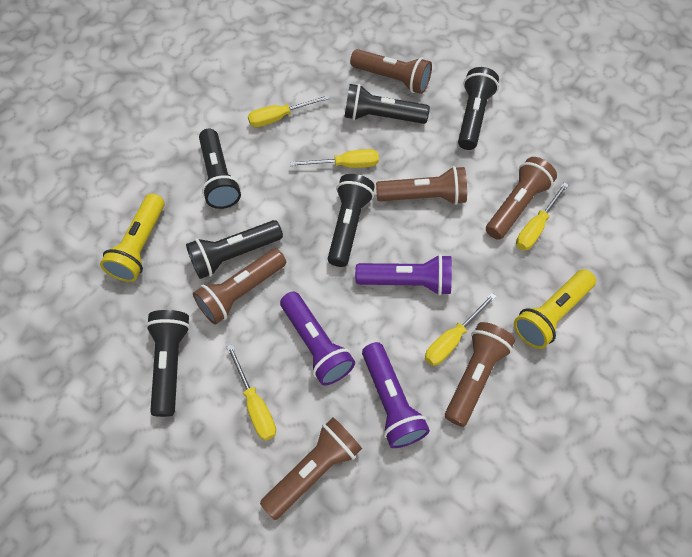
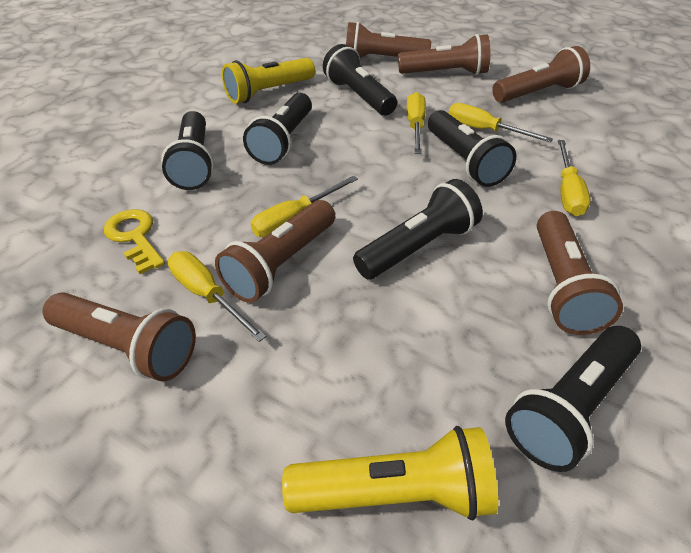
purple flashlight: [280,292,355,386] [355,254,452,296] [362,342,430,448] = 3 -> none = 0
yellow key: none = 0 -> [104,209,165,274] = 1

